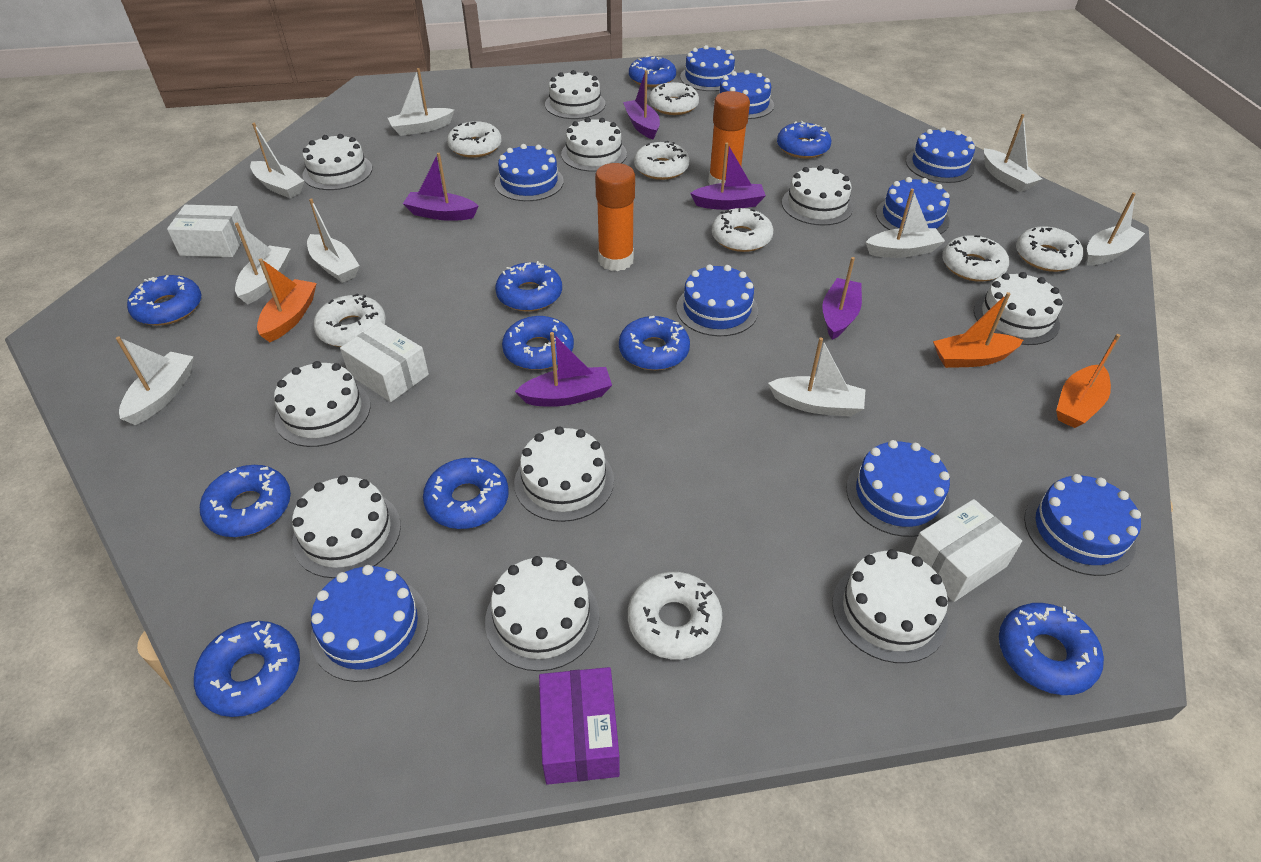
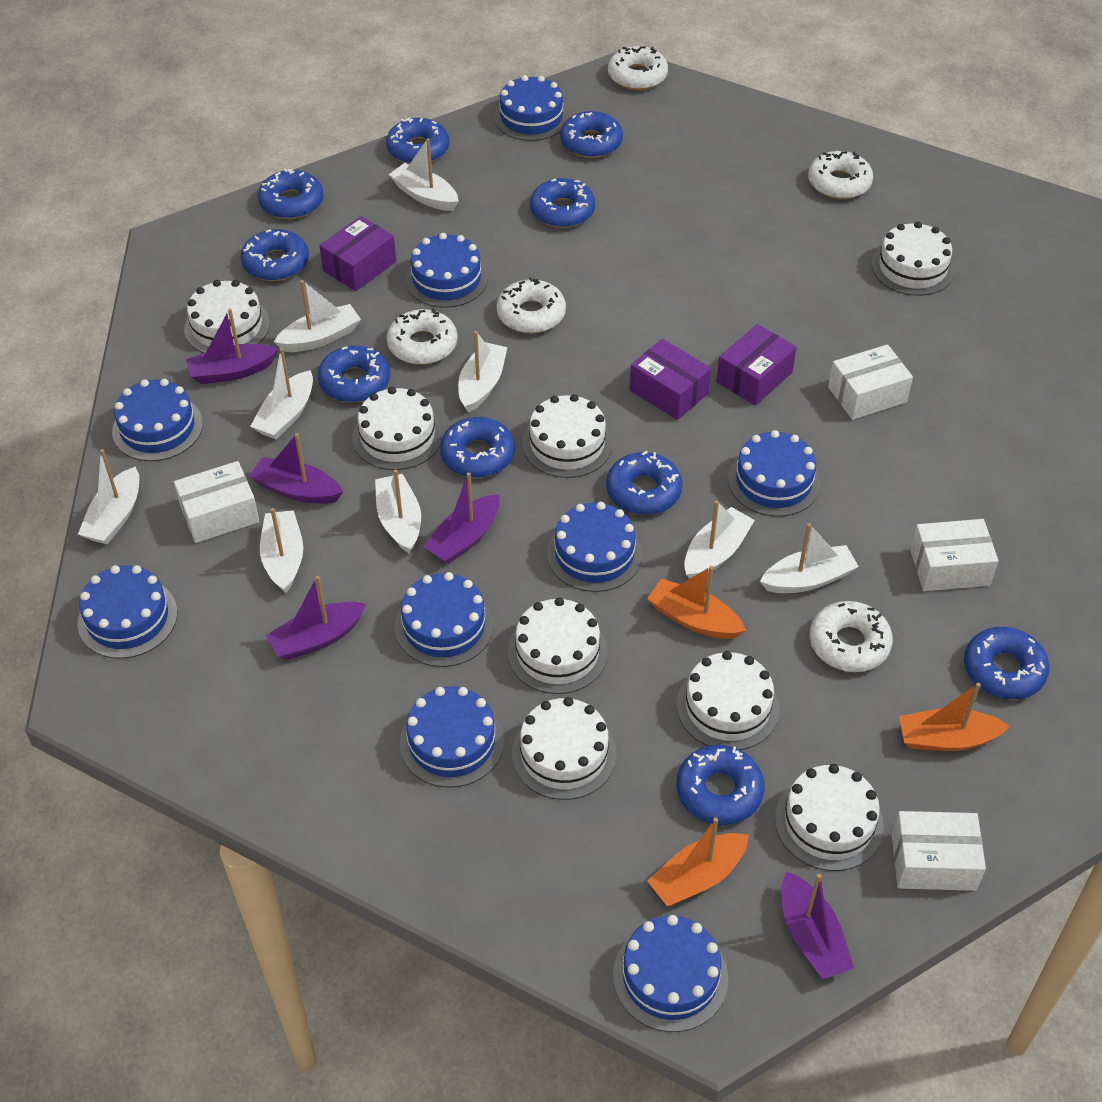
orange glue stick: [595,163,635,271] [708,91,750,185] = 2 -> none = 0
purple box: [539,667,620,785] = 1 -> [319,216,396,291] [629,339,711,420] [717,324,797,405] = 3
white box: [167,205,247,257] [340,322,429,402] [910,499,1022,602] = 3 -> [174,461,259,543] [828,344,913,420] [892,811,986,891] [910,519,999,591] = 4
white cake: [274,361,370,447] [292,475,401,578] [303,134,372,190] [485,556,599,671] [514,426,614,522] [545,70,605,119] [561,117,627,172] [782,165,853,225] [832,549,948,663] [974,272,1062,345] = 10 -> [184,280,270,353] [352,387,443,470] [508,597,608,694] [512,697,617,800] [522,394,613,478] [677,651,780,750] [775,764,884,871] [872,222,955,296] = 8
white donut: [313,293,386,347] [447,121,502,158] [628,572,723,659] [634,141,690,180] [649,82,699,115] [712,208,773,252] [942,235,1009,282] [1016,226,1084,272] = 8 -> [387,308,458,365] [496,277,566,334] [608,46,668,90] [808,151,873,199] [810,601,893,672] = 5

